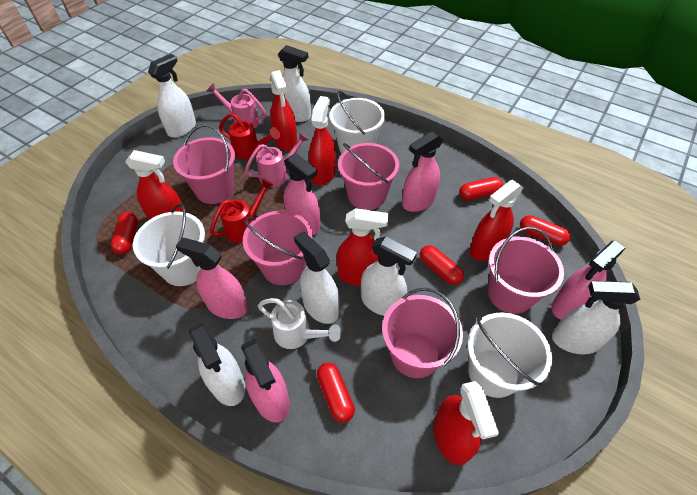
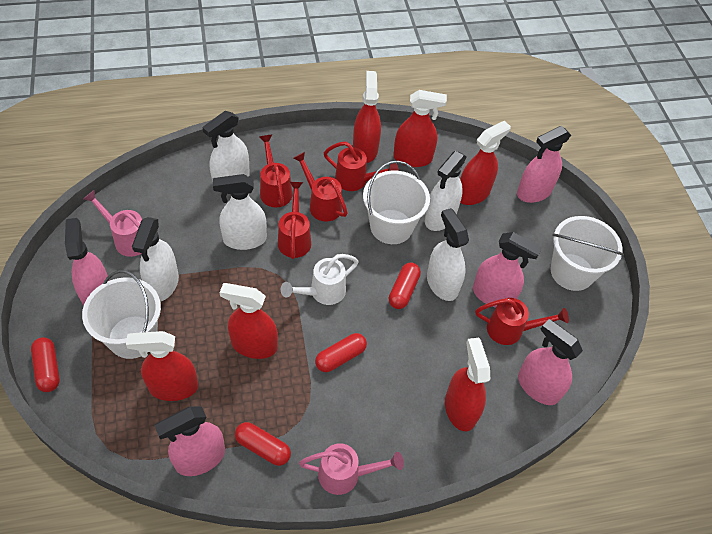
pink bucket: [173,125,235,204] [243,211,313,285] [338,143,399,210] [382,288,463,378] [488,227,564,314] = 5 -> none = 0
red capsule: [111,212,138,255] [317,363,355,423] [420,245,464,285] [459,177,503,200] [520,215,570,246] = 5 -> [31,337,60,392] [235,422,291,466] [315,333,367,372] [389,263,421,309] = 4
red watering can: [210,178,273,243] [219,113,280,159] = 2 -> [259,134,293,207] [278,182,311,259] [293,152,348,222] [324,142,399,191] [475,298,569,345] = 5
white spray bottle: [148,54,196,138] [189,323,245,406] [278,45,311,122] [294,232,339,324] [361,237,417,316] [552,281,640,355] = 6 -> [132,217,179,301] [202,111,250,182] [213,174,267,250] [425,151,467,231] [427,208,469,301] = 5

